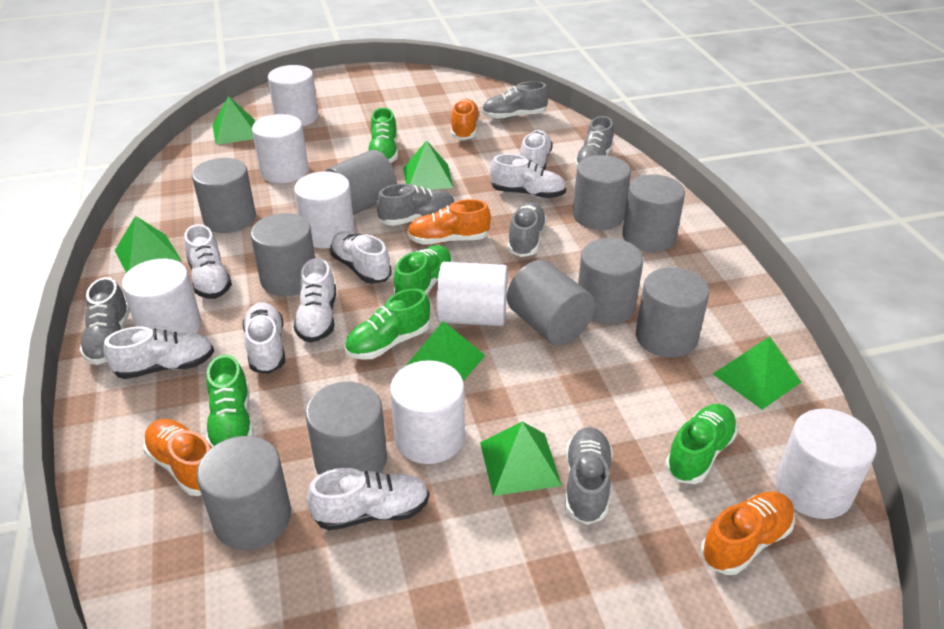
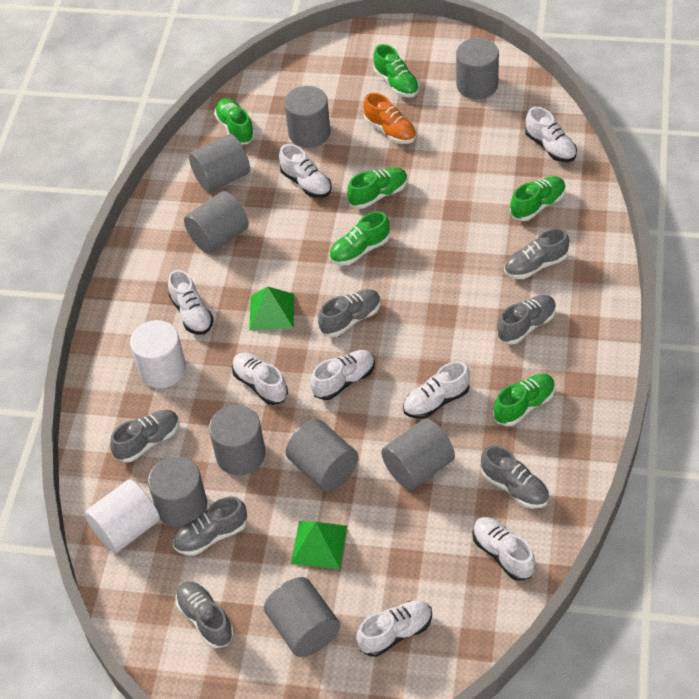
green pyramid: [115,216,181,273] [212,96,255,145] [403,140,453,190] [406,321,486,381] [480,422,562,496] [713,336,801,410] = 6 -> [249,286,294,330] [291,521,347,569] = 2
green shoe: [206,354,253,447] [345,288,430,360] [368,108,398,163] [393,245,453,295] [665,404,738,484] = 5 -> [214,98,255,144] [329,211,390,266] [347,167,408,209] [373,44,419,97] [493,374,555,426] [510,176,566,221] = 6
grey cylinder: [192,158,256,233] [196,436,291,550] [250,213,315,296] [305,382,387,475] [325,150,397,215] [507,260,595,345] [573,155,631,230] [578,238,643,325] [622,174,685,252] [636,267,710,358] = 10 -> [148,456,207,528] [184,191,249,254] [189,134,250,192] [209,405,266,475] [264,577,340,657] [284,86,331,148] [286,419,359,491] [381,419,455,490] [456,38,499,99] = 9
grey shoe: [79,277,130,365] [377,184,455,226] [482,81,548,119] [508,202,547,257] [565,427,613,525] [574,116,614,168] = 6 -> [110,410,179,463] [173,497,247,556] [176,582,234,648] [318,289,381,337] [481,445,549,508] [497,295,556,344] [504,228,569,279] = 7
orange shoe: [143,419,212,496] [407,199,491,245] [451,99,480,140] [700,491,795,575] = 4 -> [363,93,416,144] = 1
white cylinder: [122,259,201,333] [252,114,309,183] [268,65,318,126] [294,171,355,249] [390,360,465,464] [437,262,507,326] [775,409,877,519] = 7 -> [85,479,160,553] [130,320,186,388] = 2

